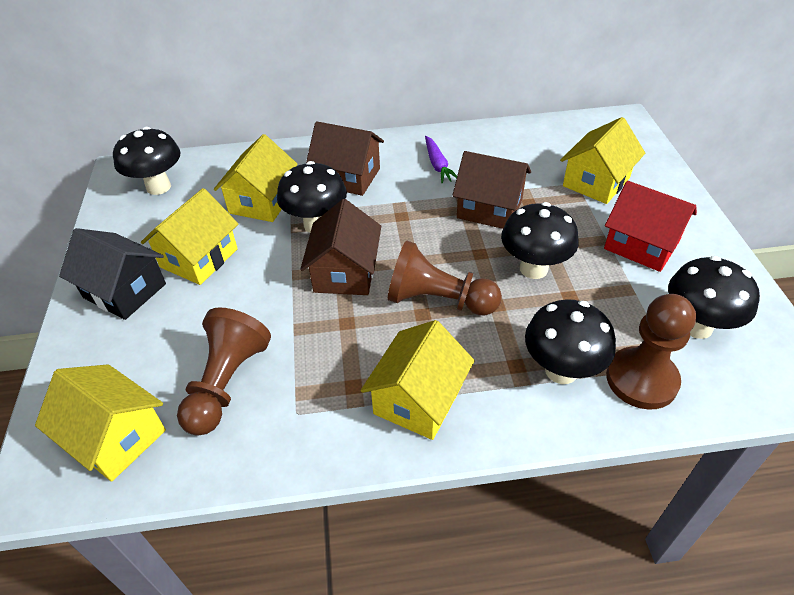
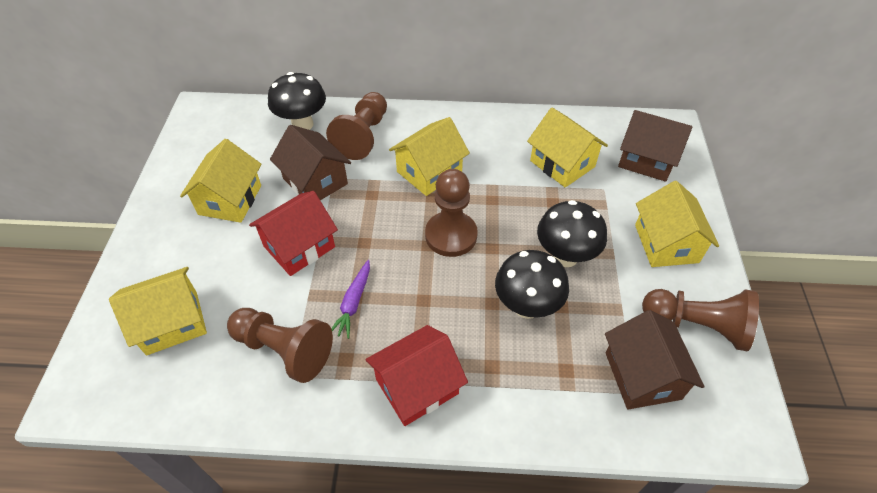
black house: [59,228,166,320] = 1 -> none = 0
black mushroom: [113,127,181,195] [277,161,347,233] [501,202,579,279] [525,299,616,384] [668,256,760,339] = 5 -> [268,72,326,130] [495,250,569,319] [537,200,607,267] = 3
brown pawn: [177,307,271,436] [388,241,502,315] [606,294,696,410] = 3 -> [227,308,333,383] [326,92,387,160] [425,169,478,257] [642,289,759,351] = 4
red house: [604,181,697,272] = 1 -> [249,191,338,276] [365,325,468,426] = 2

